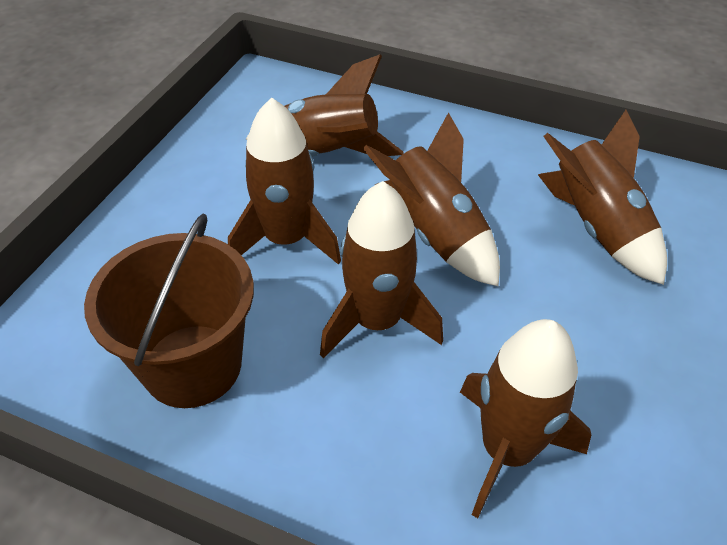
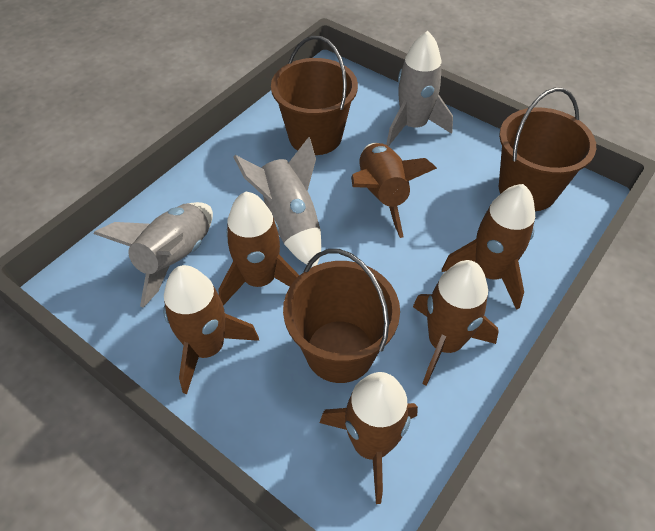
brown bucket: [84,214,254,408] = 1 -> [271,36,358,155] [283,249,400,383] [499,87,596,211] = 3
grey rocket: none = 0 -> [94,202,213,308] [233,137,321,267] [386,31,453,146] = 3

